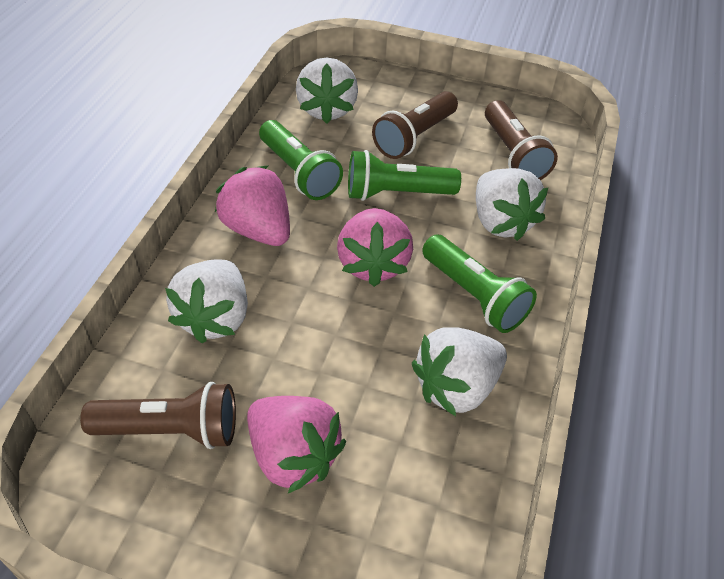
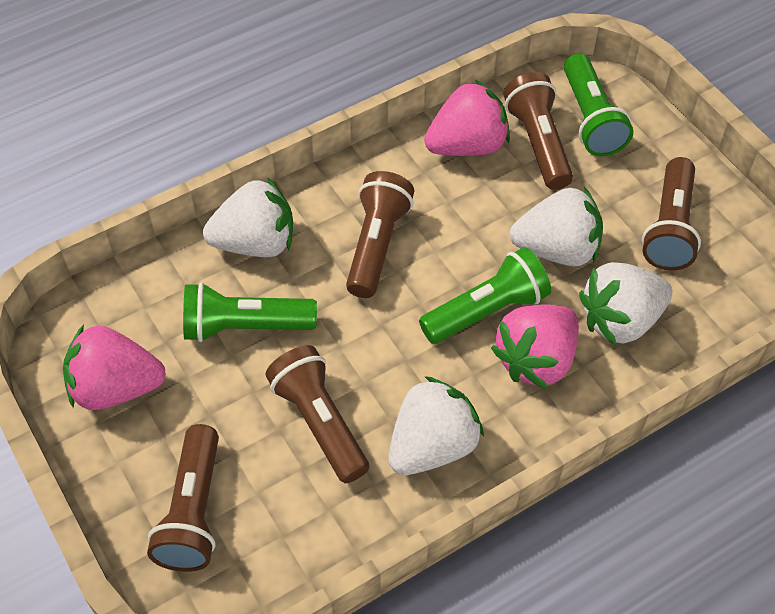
brown flashlight: [80,382,236,449] [372,91,458,159] [485,100,558,180] = 3 -> [147,424,219,572] [265,345,369,483] [346,171,414,298] [503,72,573,190] [642,157,701,271] = 5

